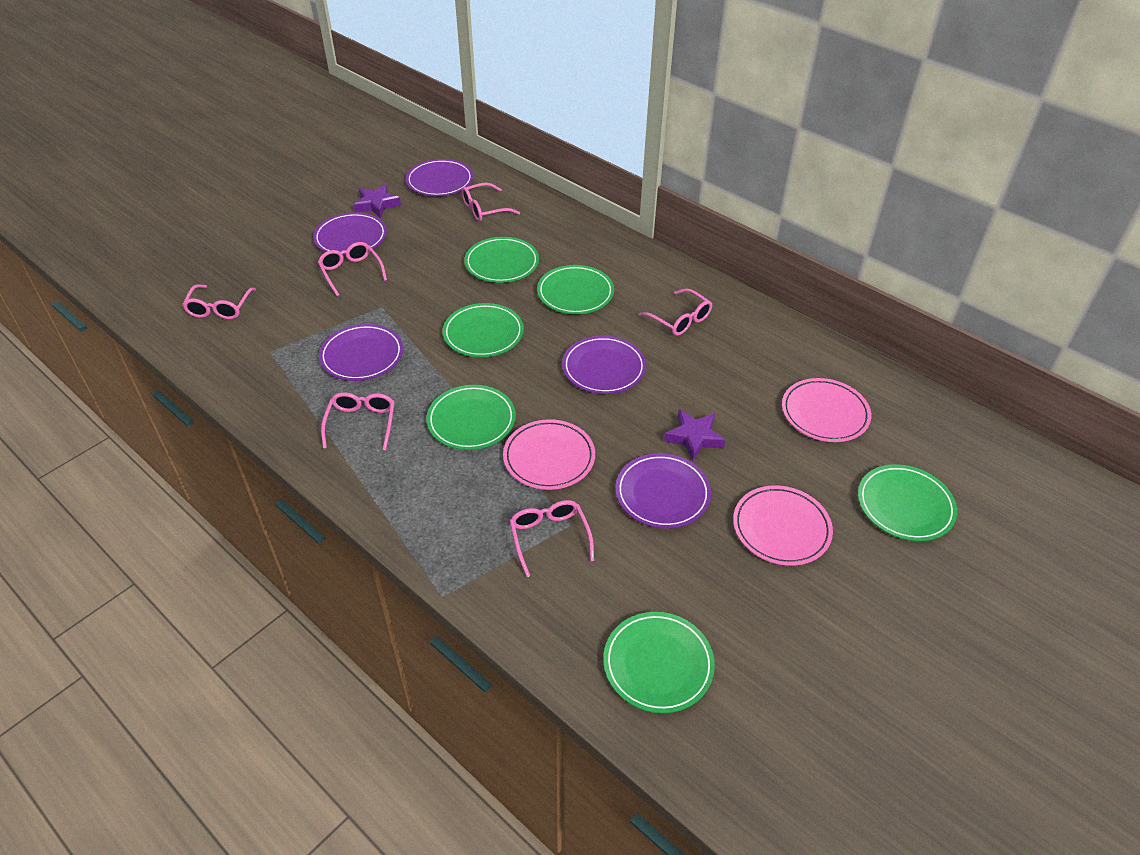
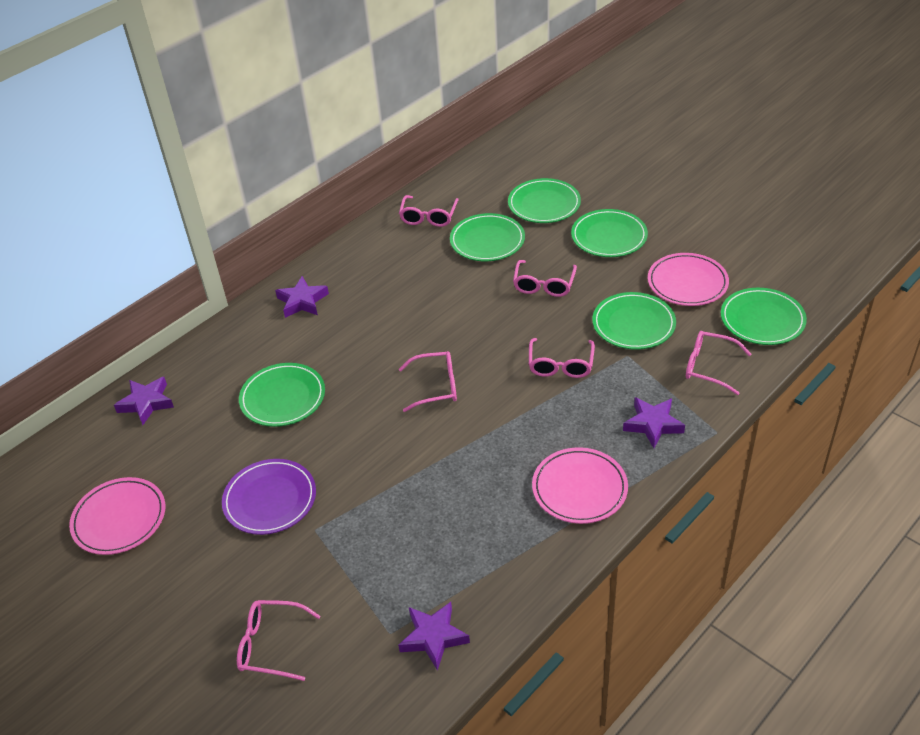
purple plate: [313,212,387,256] [319,324,403,381] [406,159,473,196] [562,336,646,394] [615,453,711,528] = 5 -> [222,459,316,535] = 1
purple star: [353,184,401,218] [664,410,725,461] = 2 -> [114,377,174,425] [275,276,329,318] [398,602,470,671] [623,397,685,448] = 4

